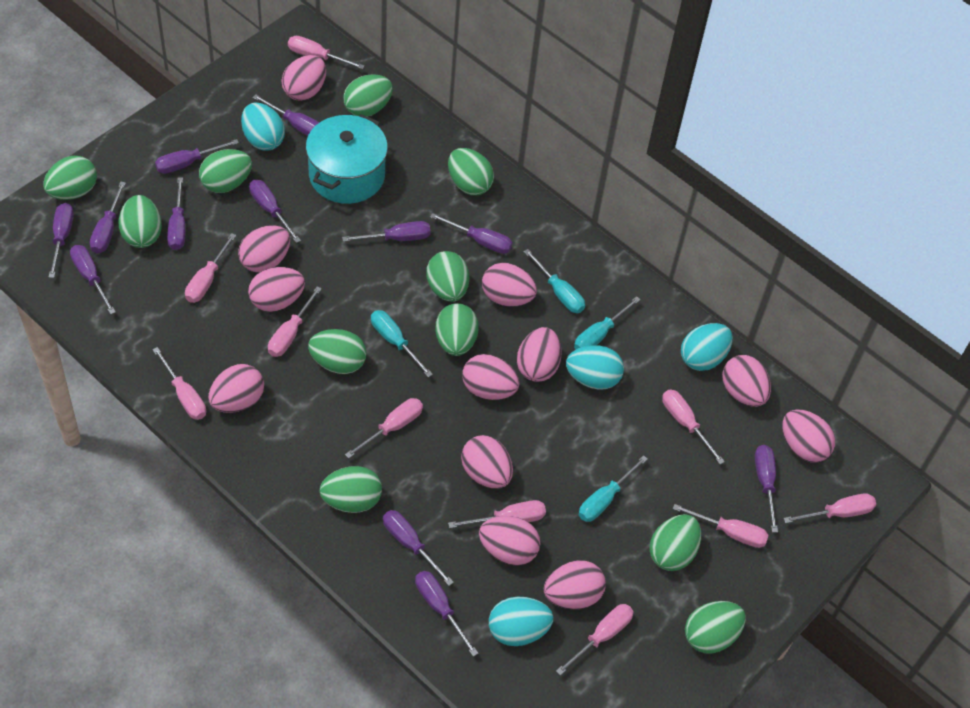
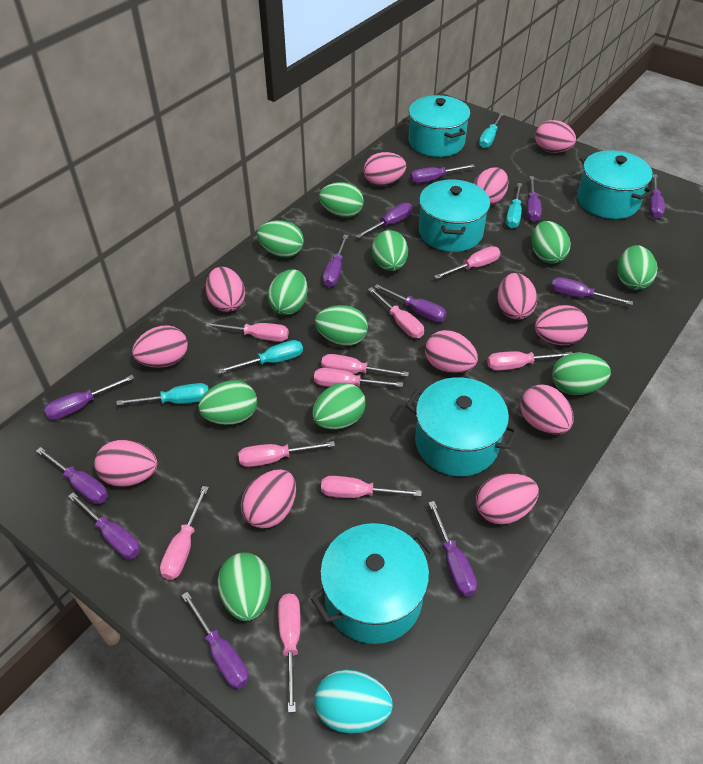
turquoise egg: [241,103,285,151] [489,597,553,646] [566,345,624,389] [681,323,733,371] = 4 -> [315,670,393,733] = 1
turquoise pot: [306,114,388,204] = 1 -> [311,523,435,644] [406,377,519,476] [409,95,470,157] [419,180,490,252] [577,150,654,219] = 5

